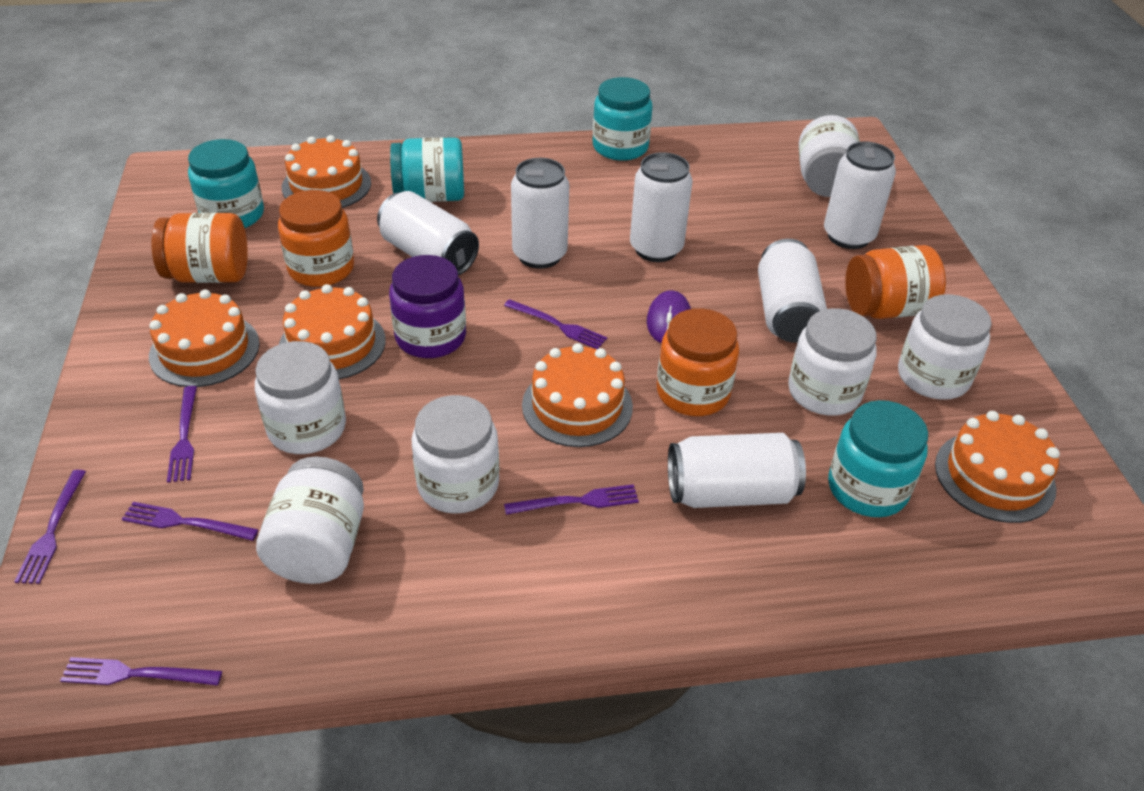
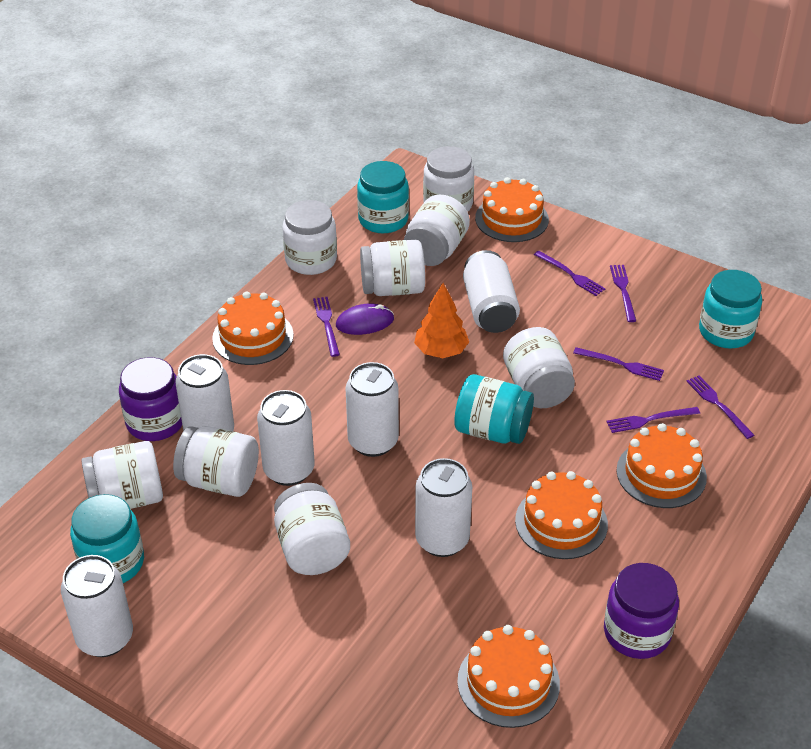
orange jar: [151,213,248,283] [278,190,354,287] [657,308,739,416] [845,245,946,319] = 4 -> none = 0
orange tree: none = 0 -> [414,283,469,358] = 1
purple jar: [389,255,466,358] = 1 -> [119,357,182,441] [604,563,679,659] = 2
white jar: [255,341,346,454] [256,456,364,584] [412,395,499,514] [788,308,877,416] [799,115,860,197] [898,294,992,400] = 6 -> [81,441,163,509] [173,426,259,497] [274,483,350,575] [282,200,337,275] [360,240,425,296] [404,195,470,266] [423,146,474,212] [503,327,575,408] = 8

